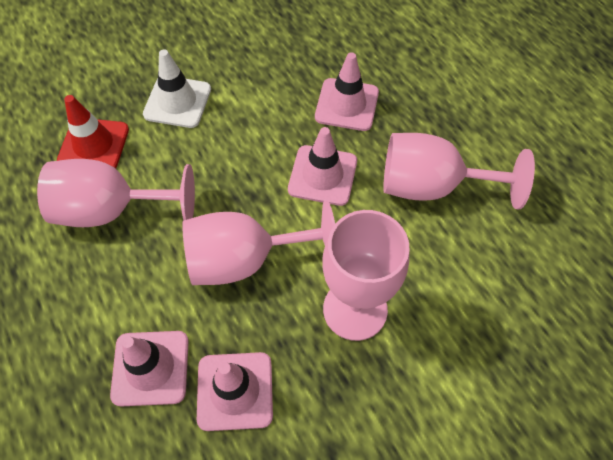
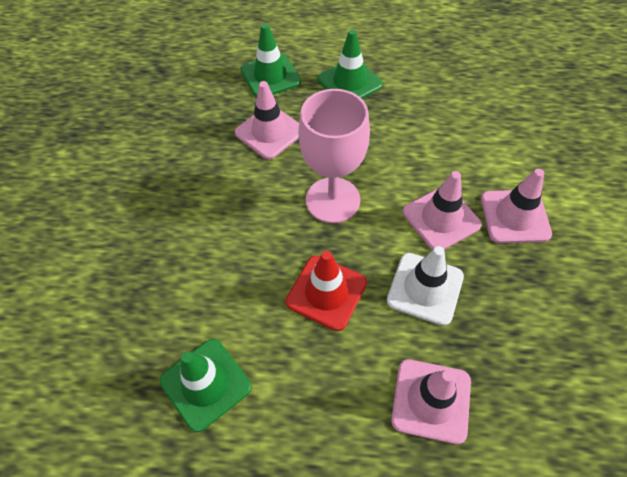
green traffic cone: none = 0 -> [160,339,252,432] [240,23,301,98] [318,29,383,99] = 3
pink goblet: [37,159,195,227] [182,201,335,285] [322,210,410,341] [383,133,535,209] = 4 -> [298,89,370,223] = 1

